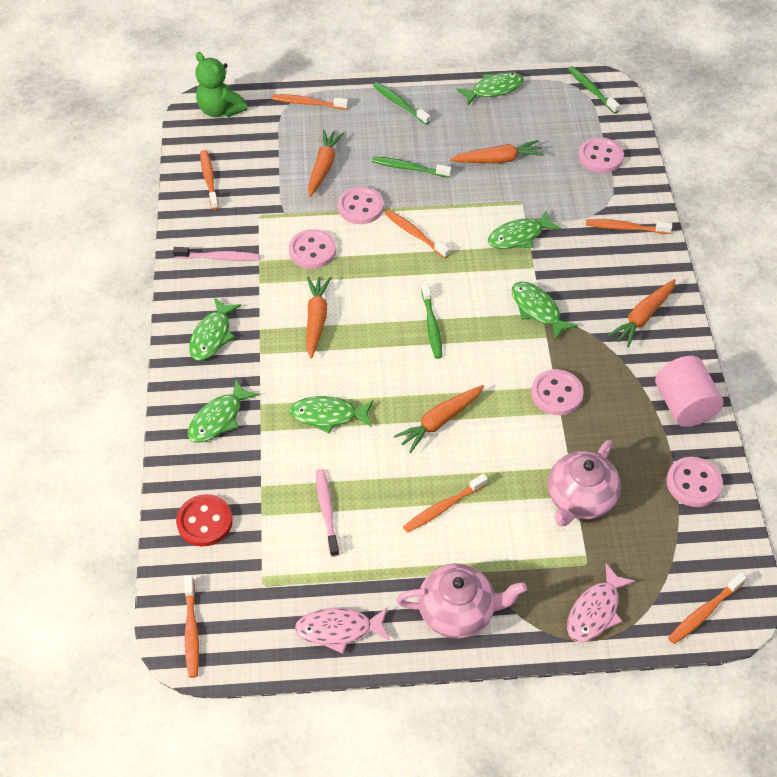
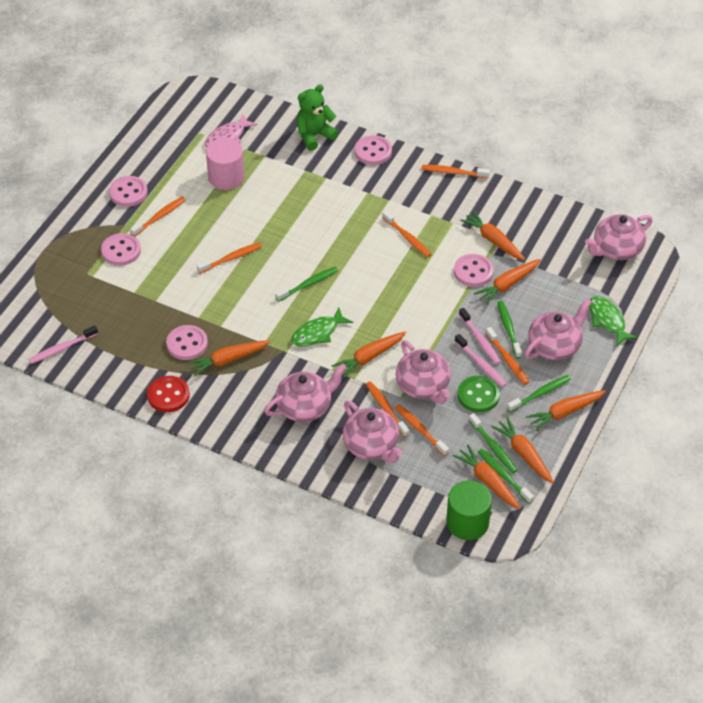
green button: none = 0 -> [458,376,500,412] = 1
green cylinder: none = 0 -> [446,481,492,540] = 1
green fish: [188,379,259,443] [189,298,241,360] [289,396,374,434] [456,72,524,105] [488,210,561,249] [512,282,578,340] = 6 -> [291,308,353,347] [589,296,638,346] = 2
green toothbrush: [372,157,452,178] [373,82,430,125] [422,283,442,359] [568,66,620,114] = 4 -> [275,267,338,302] [469,413,517,473] [478,449,534,504] [497,301,522,358] [507,375,571,412] = 5
orange carrot: [306,277,331,358] [308,130,344,197] [394,385,484,453] [450,140,544,163] [608,279,676,348] = 5 -> [187,340,270,377] [331,331,406,379] [452,445,521,510] [460,211,525,260] [473,259,541,305] [491,417,554,484] [525,390,606,432] = 7
pink fish: [295,607,390,654] [567,564,636,643] = 2 -> [205,114,258,148] = 1
pink teapot: [396,563,527,639] [548,440,621,527] = 2 -> [264,364,347,422] [343,401,403,463] [396,340,451,404] [525,298,592,360] [585,214,652,260] = 5
pink toothbrush: [173,247,260,261] [316,469,339,557] = 2 -> [29,325,98,364] [455,334,507,387] [459,308,501,364] = 3

